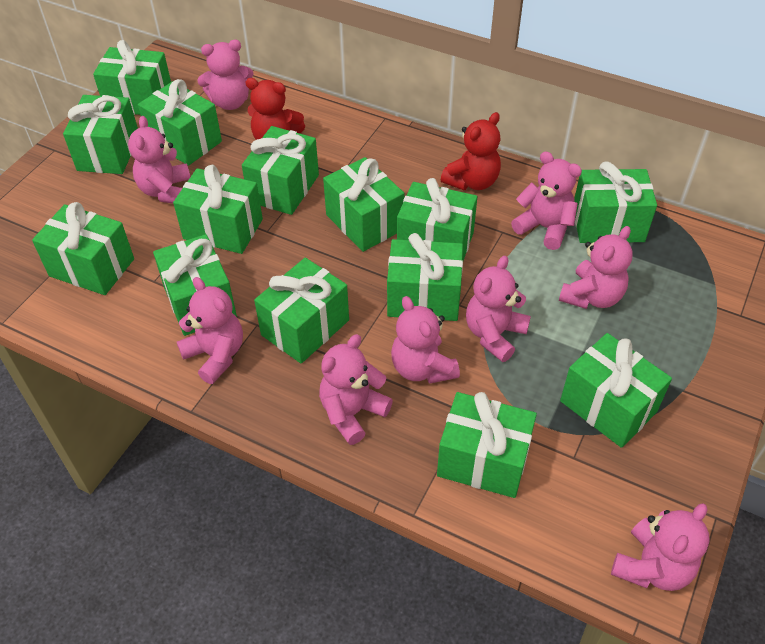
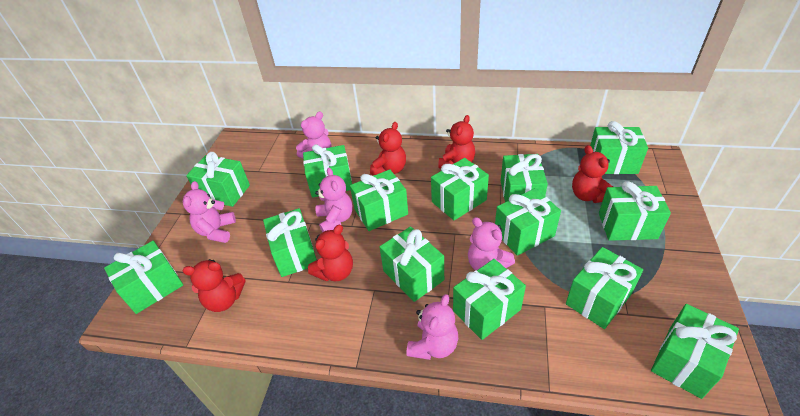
pink teddy bear: [128,116,190,203] [177,277,243,384] [197,40,254,110] [319,334,393,445] [391,296,460,384] [466,256,531,362] [511,151,582,250] [559,226,633,309] [611,503,710,591] = 9 -> [183,181,236,243] [296,112,331,158] [315,168,353,232] [406,294,458,360] [468,217,515,270] = 5
red teddy bear: [246,78,305,140] [441,112,501,190] = 2 -> [182,259,246,312] [308,225,353,281] [370,122,406,175] [438,115,475,168] [572,145,613,203] = 5

